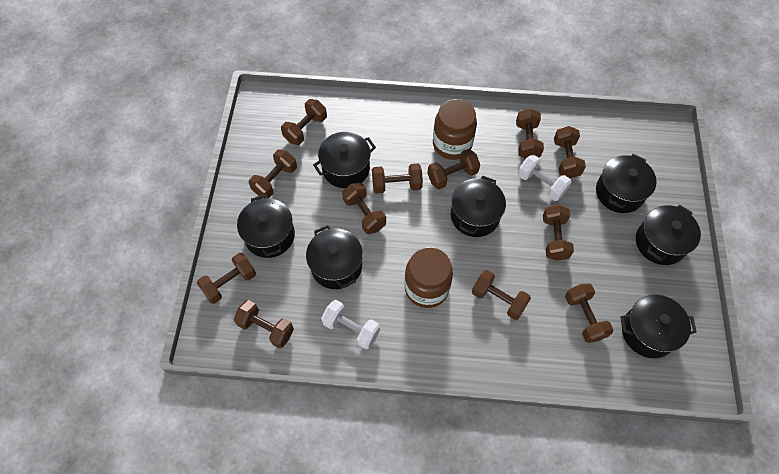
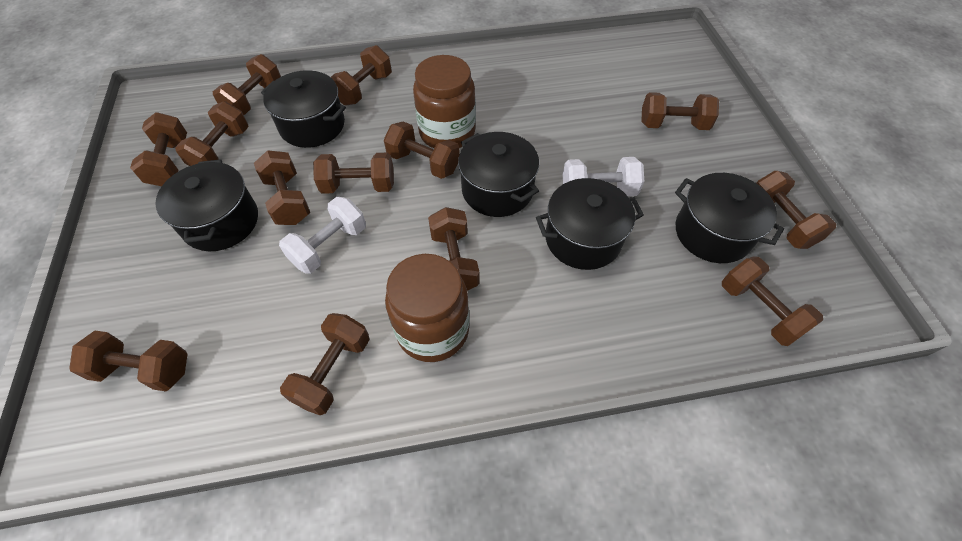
black pot: [237,195,295,258] [306,225,363,289] [313,132,376,188] [451,176,506,237] [596,154,657,213] [620,295,697,358] [636,204,701,265] = 7 -> [155,159,258,251] [261,70,346,148] [458,132,539,217] [536,178,644,270] [675,173,784,263] = 5
brown dumbbell: [197,253,256,304] [234,300,294,348] [249,149,297,198] [281,99,327,145] [342,182,386,234] [372,164,423,194] [427,149,480,189] [472,270,531,320] [516,109,544,159] [543,205,574,261] [554,126,586,178] [565,283,614,343] = 12 -> [69,331,187,391] [130,112,187,186] [175,101,249,166] [213,54,281,115] [254,150,310,225] [280,313,370,415] [313,153,394,194] [331,45,392,105] [384,122,460,179] [428,207,479,291] [641,92,719,130] [722,256,823,346] [757,171,836,249] = 13

